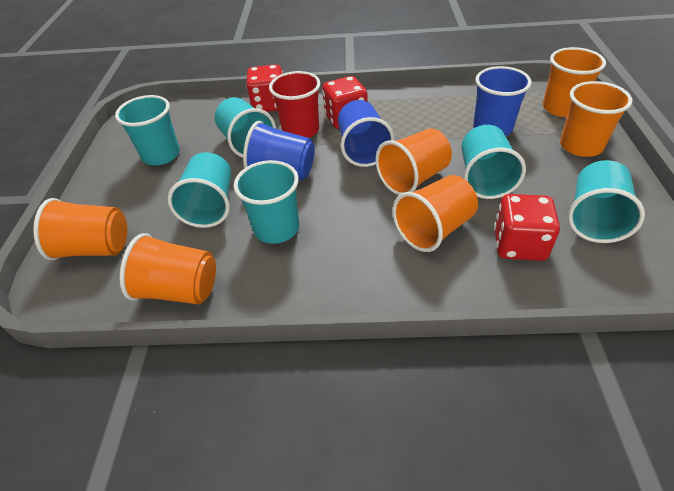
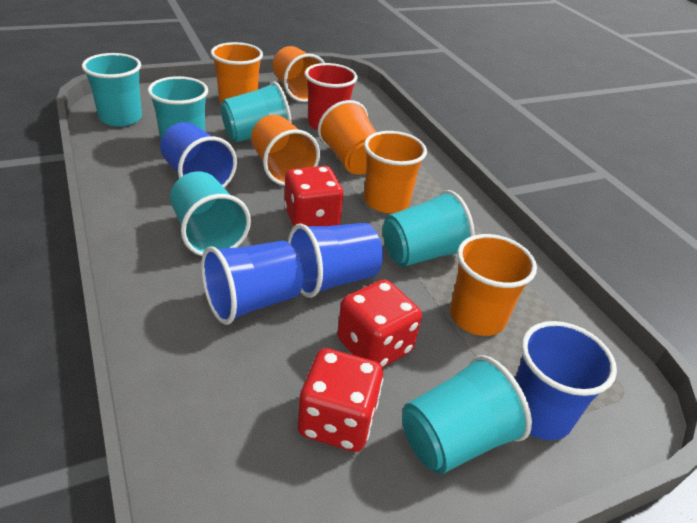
blue cup: [243,121,314,181] [338,100,394,167] [473,66,532,136] = 3 -> [160,122,237,188] [201,240,304,325] [288,223,383,298] [515,321,617,440] = 4

